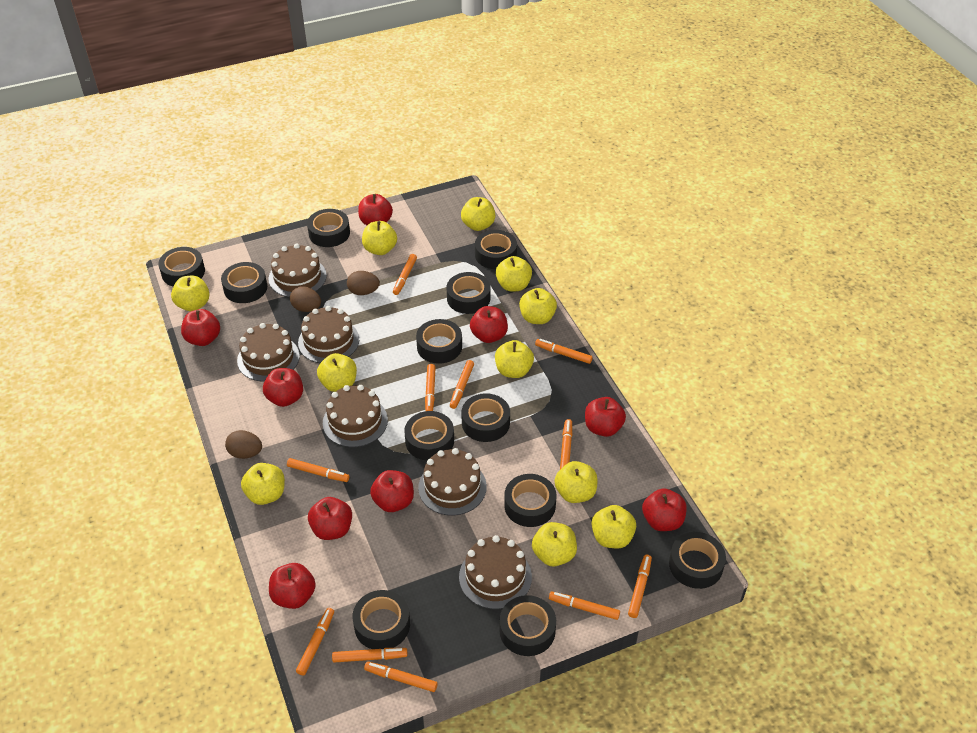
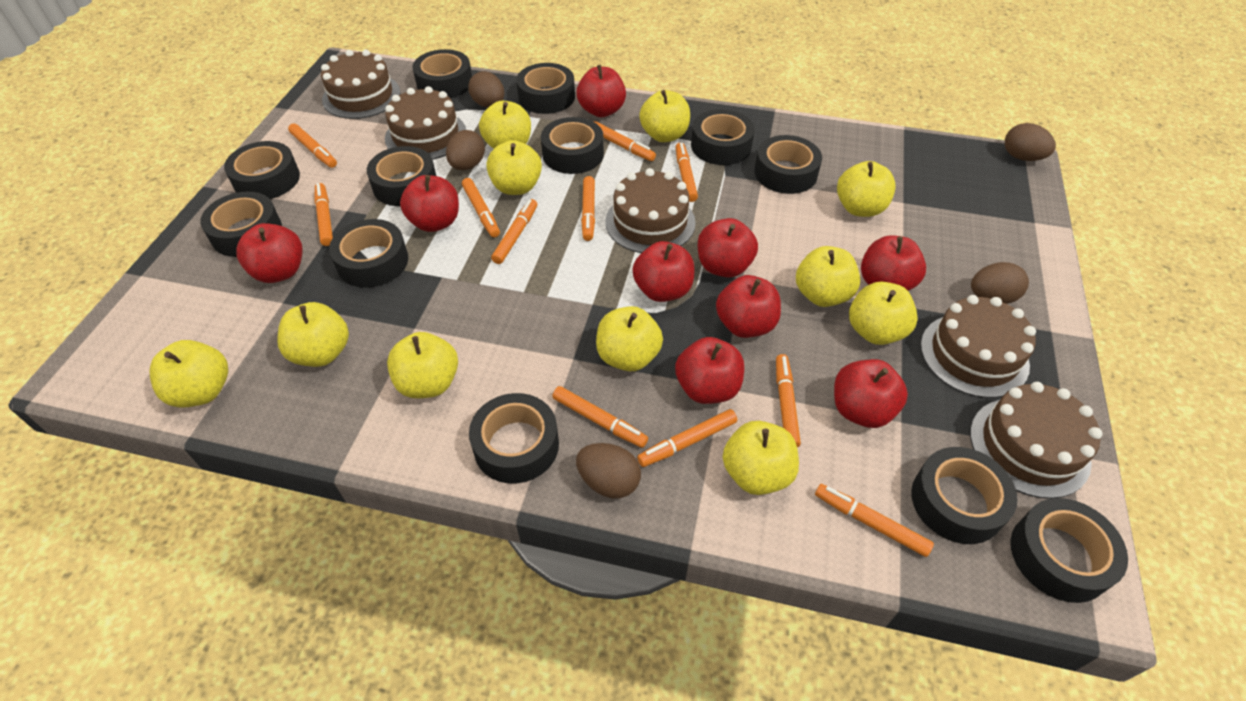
brown cake: [237,323,300,382] [268,244,327,297] [298,306,359,363] [323,385,388,447] [418,448,487,516] [459,535,532,609] = 6 -> [321,50,400,119] [385,86,466,160] [606,168,696,253] [921,295,1036,398] [970,382,1102,499] = 5
brown egg: [225,430,262,459] [290,287,321,312] [347,271,380,295] = 3 -> [446,130,485,170] [468,71,504,107] [576,443,641,498] [971,262,1029,304] [1005,123,1056,161] = 5

